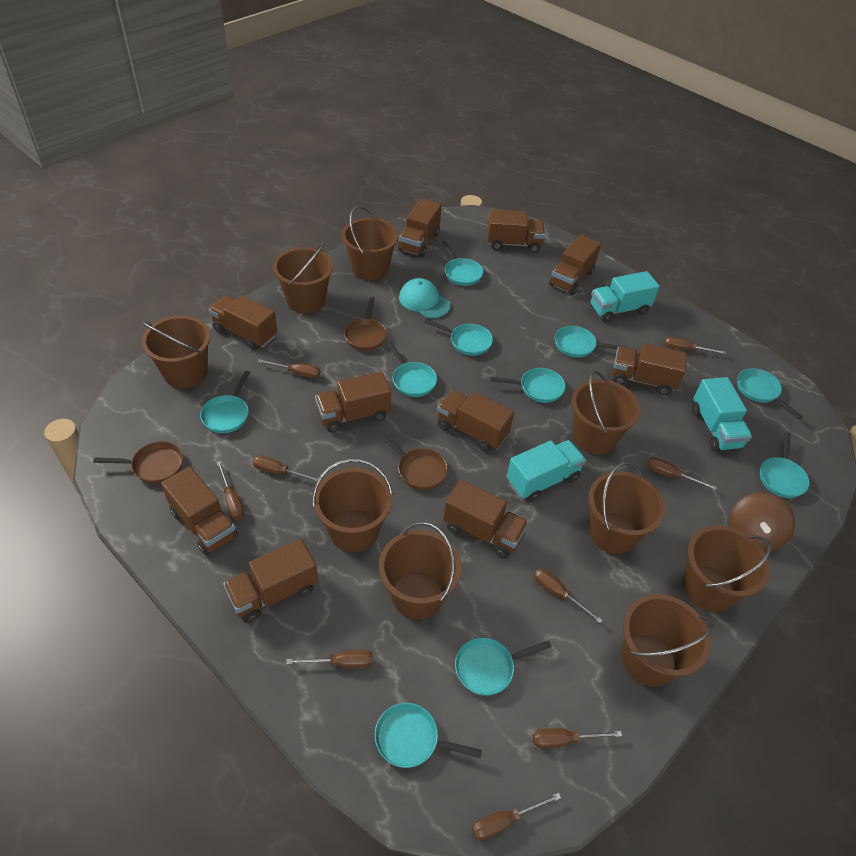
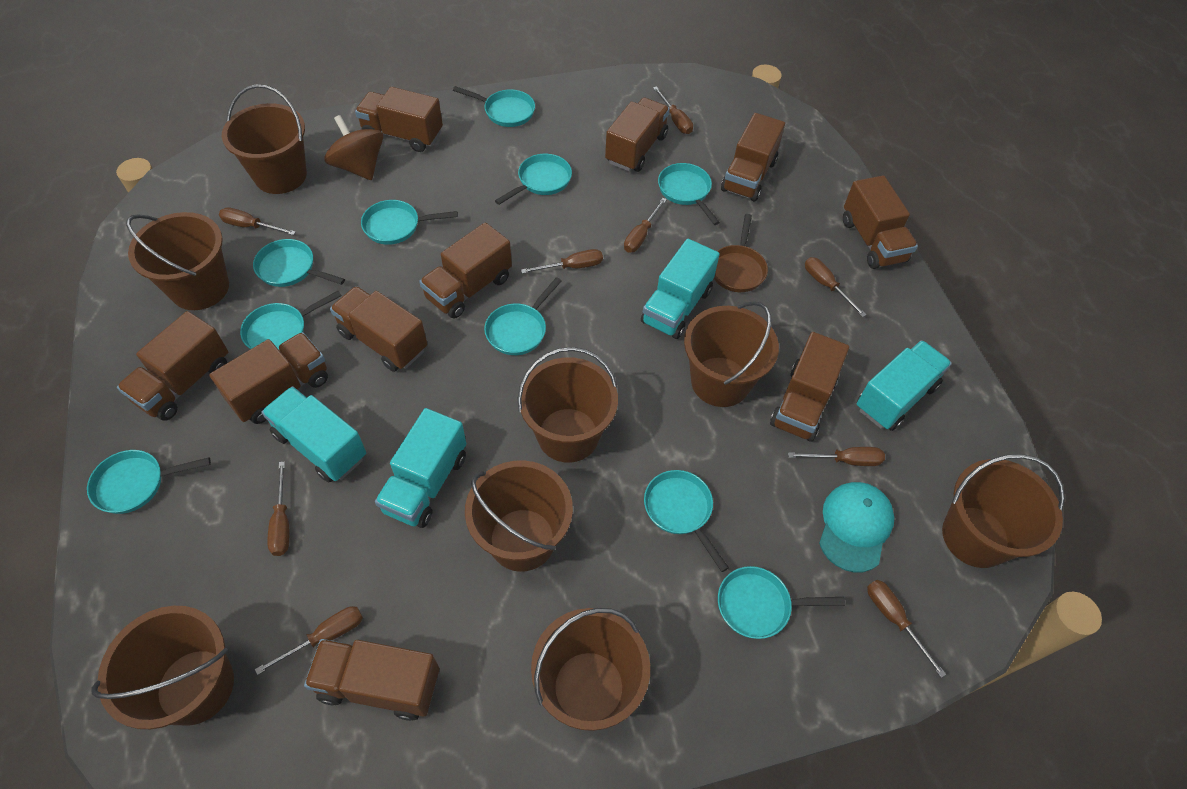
brown bucket: [142,316,211,388] [273,242,333,313] [312,459,393,552] [342,206,399,281] [379,522,462,619] [571,370,641,455] [588,462,665,554] [621,594,713,687] [683,525,771,612] = 9 -> [92,606,234,729] [126,212,229,310] [222,84,307,194] [465,460,573,572] [517,347,618,463] [531,608,650,731] [684,301,779,407] [942,454,1065,568] = 8
brown pan: [93,441,183,484] [344,297,387,351] [378,433,448,490] = 3 -> [714,214,768,292] = 1
turquoise truck: [507,440,586,502] [590,271,660,322] [692,377,752,451] = 3 -> [261,386,366,482] [375,408,466,528] [641,239,720,339] [857,340,952,431] = 4

